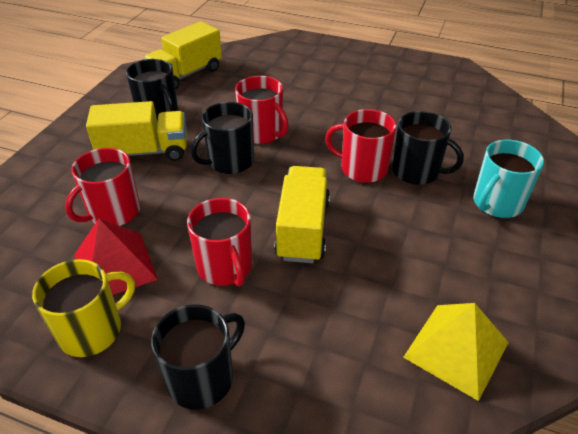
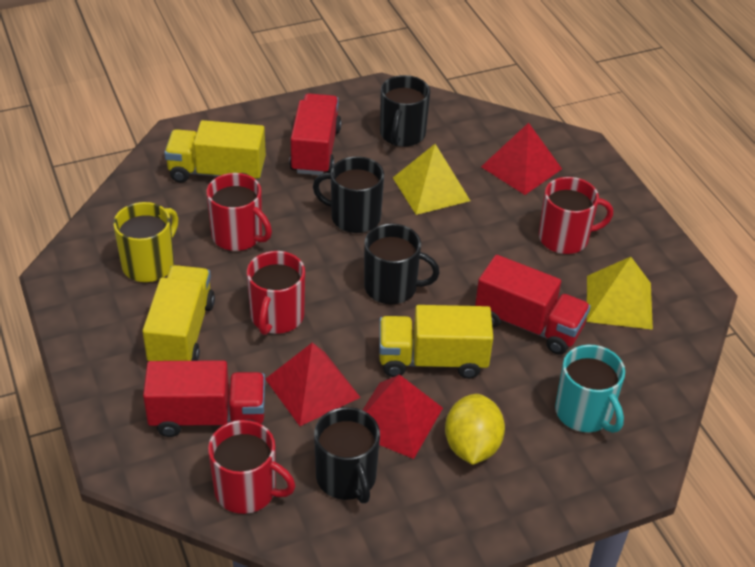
red pyramid: [74,218,158,295] = 1 -> [265,342,361,426] [363,374,443,459] [481,123,562,195] = 3
red truck: none = 0 -> [143,360,265,437] [289,93,341,175] [475,255,591,355] = 3
yellow lemon: none = 0 -> [445,394,505,465] = 1
yellow pyramid: [403,303,509,401] = 1 -> [393,144,470,215] [587,257,653,330] = 2

